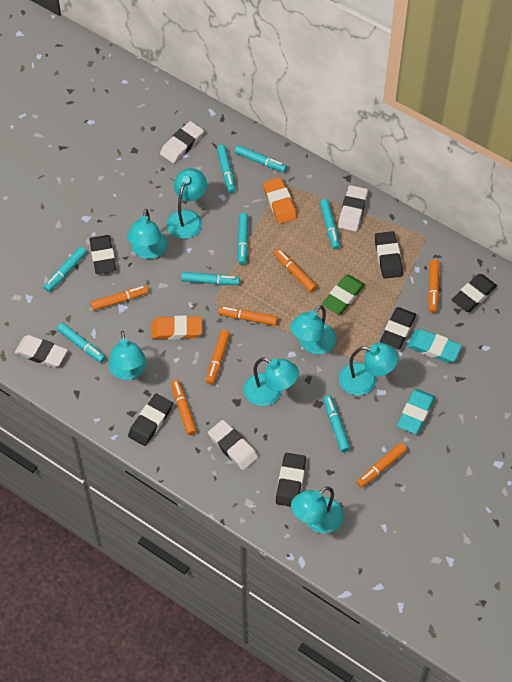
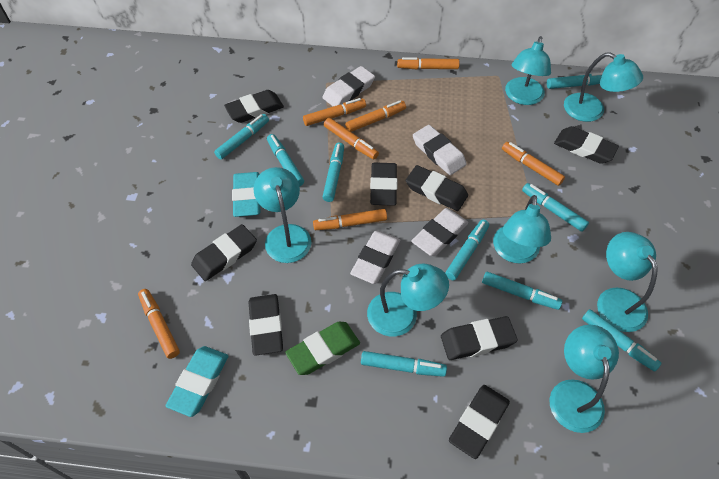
black eraser: [89,235,116,274] [128,394,173,446] [276,453,306,507] [375,231,403,279] [380,307,416,350] [452,274,497,312] = 6 -> [191,224,257,281] [224,90,284,123] [248,294,283,356] [370,162,397,206] [406,165,468,211] [441,316,518,360] [449,385,510,459] [554,126,619,164] = 8
orange eraser: [152,316,202,340] [263,177,297,224] = 2 -> none = 0
turquoise marker: [44,247,86,292] [57,323,106,363] [181,272,240,285] [217,144,236,193] [234,145,287,172] [237,213,248,265] [320,199,340,249] [323,395,350,452] = 8 -> [214,114,269,159] [267,134,304,187] [323,143,344,202] [361,351,447,377] [445,220,489,281] [482,272,563,310] [522,183,589,232] [547,72,603,89] [582,309,662,372] = 9

